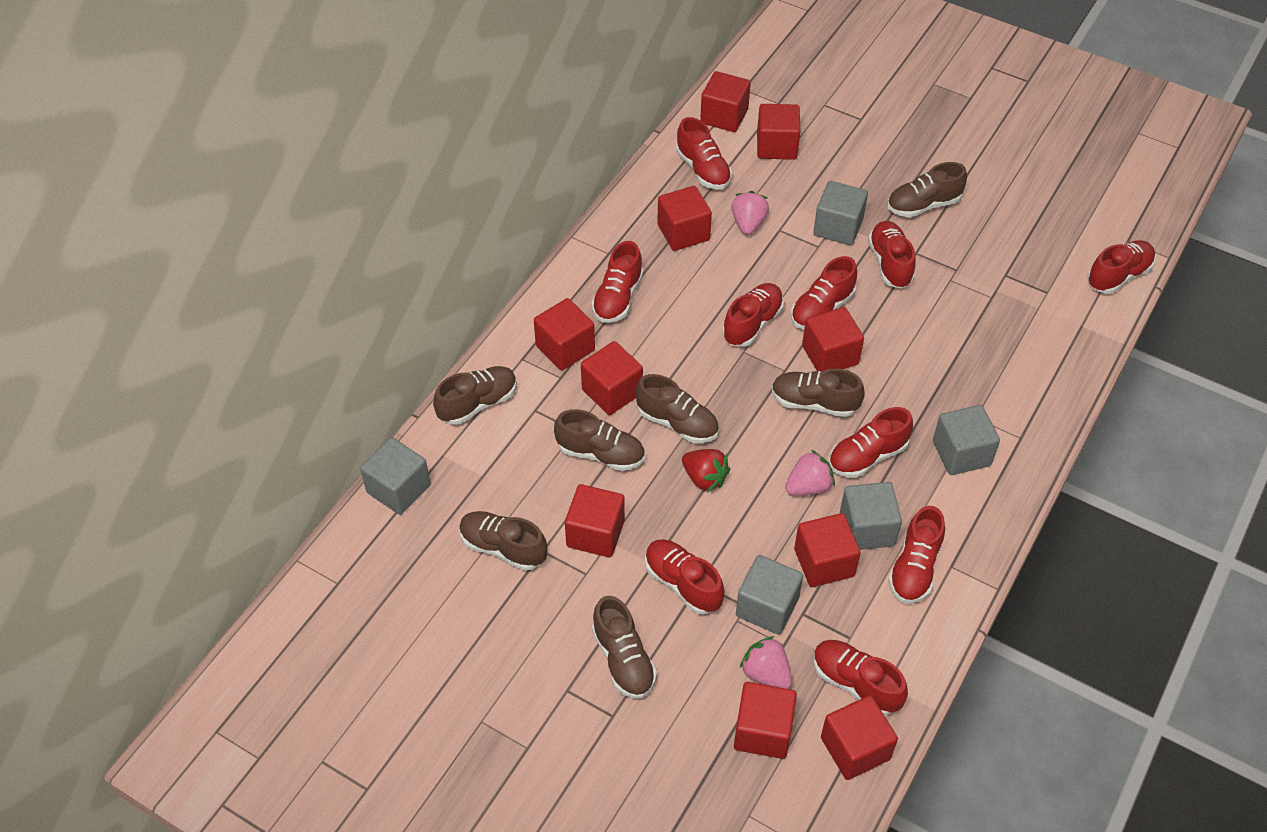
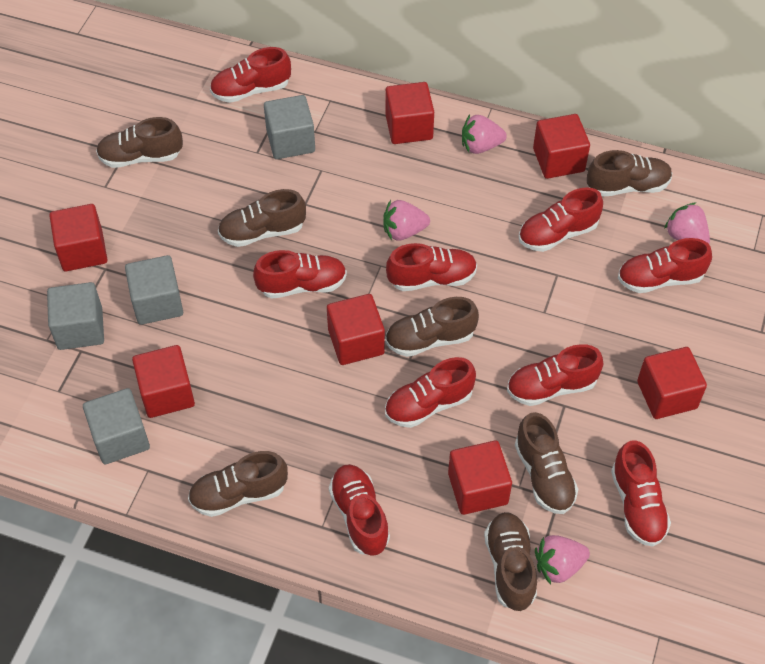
grey cube: [360,437,431,515] [736,555,803,635] [813,181,868,245] [840,482,902,550] [933,405,1000,475] = 5 -> [47,282,104,350] [83,388,150,464] [125,255,183,325] [264,95,315,159] = 4
pink strawberry: [731,191,769,235] [740,636,792,689] [785,450,835,496] = 3 -> [383,200,430,241] [462,115,507,154] [535,535,590,584] [664,202,710,244] = 4
red cube: [534,298,595,370] [565,484,625,557] [581,341,643,415] [657,186,712,251] [700,71,751,132] [734,682,797,759] [757,104,800,160] [794,513,861,587] [802,307,864,371] [821,695,898,780] = 10 -> [49,204,107,272] [132,345,195,418] [327,294,385,365] [385,82,434,144] [448,440,512,515] [533,114,590,179] [637,347,707,419] = 7
red shoe: [591,241,643,323] [645,539,725,614] [676,117,732,189] [723,283,784,347] [791,256,857,329] [813,640,908,715] [829,407,913,478] [868,221,916,289] [888,506,945,603] [1087,240,1155,294] = 10 -> [210,47,291,103] [253,250,347,299] [329,464,390,556] [385,357,476,428] [386,243,477,291] [507,344,603,406] [519,187,603,252] [611,440,671,547] [618,238,712,293] = 9
red strawberry: [682,449,730,492] = 1 -> none = 0

